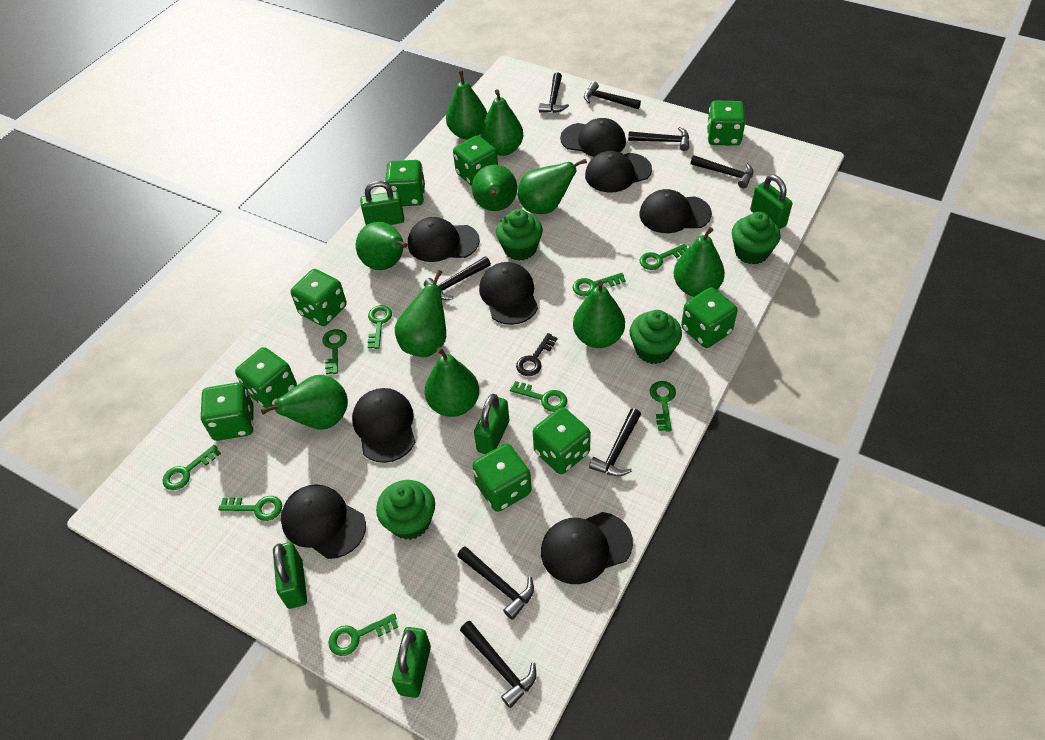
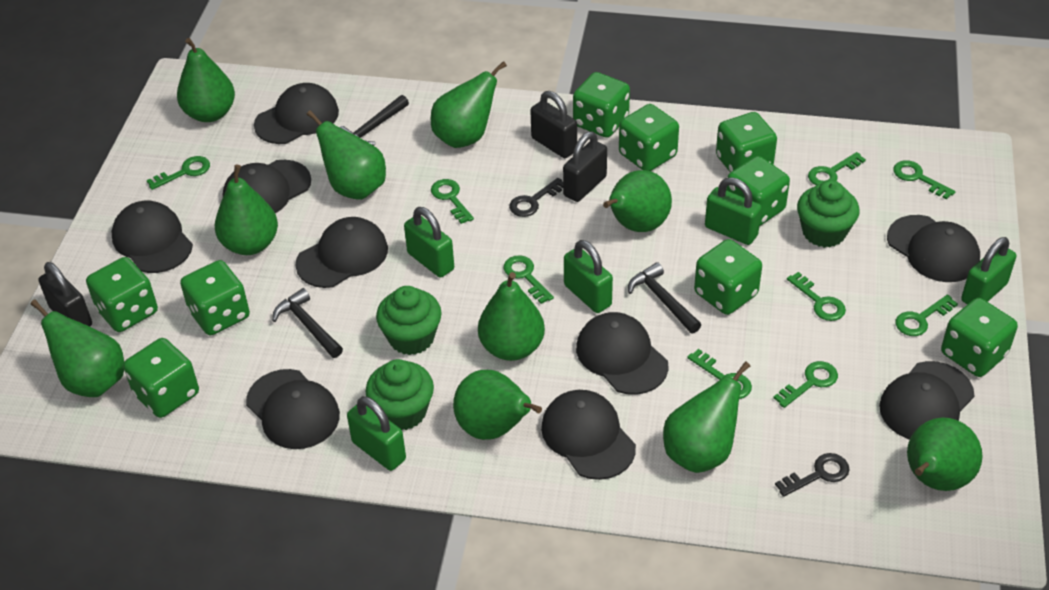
black cap: [281,484,366,559] [352,388,415,463] [408,217,480,262] [479,262,538,325] [541,512,633,584] [560,118,626,157] [585,151,652,192] [639,189,712,233] = 8 -> [111,201,193,273] [223,160,311,214] [246,369,340,449] [254,83,339,144] [295,217,388,288] [541,390,636,480] [576,312,669,395] [879,361,974,440] [887,215,980,282] = 9
black hammer: [424,256,491,300] [457,546,534,620] [460,621,536,708] [539,73,569,113] [584,81,641,109] [589,408,641,476] [628,127,689,151] [691,155,753,188] = 8 -> [272,288,343,358] [339,95,409,145] [628,262,701,333] = 3
black key: [516,333,557,376] = 1 -> [509,178,563,217] [775,453,849,497] = 2
black padlock: none = 0 -> [38,262,92,327] [530,91,577,158] [563,131,607,202] = 3
green cupcake: [376,480,435,540] [496,209,543,261] [630,310,682,364] [732,212,780,265] = 4 -> [366,359,434,430] [376,286,442,355] [797,180,859,248] = 3

